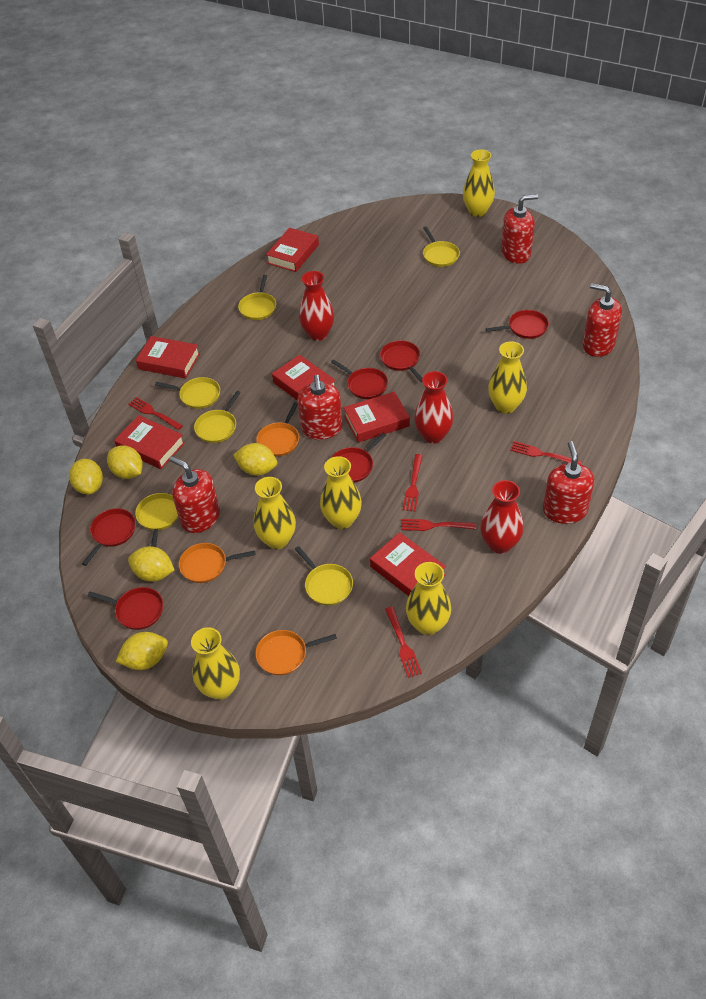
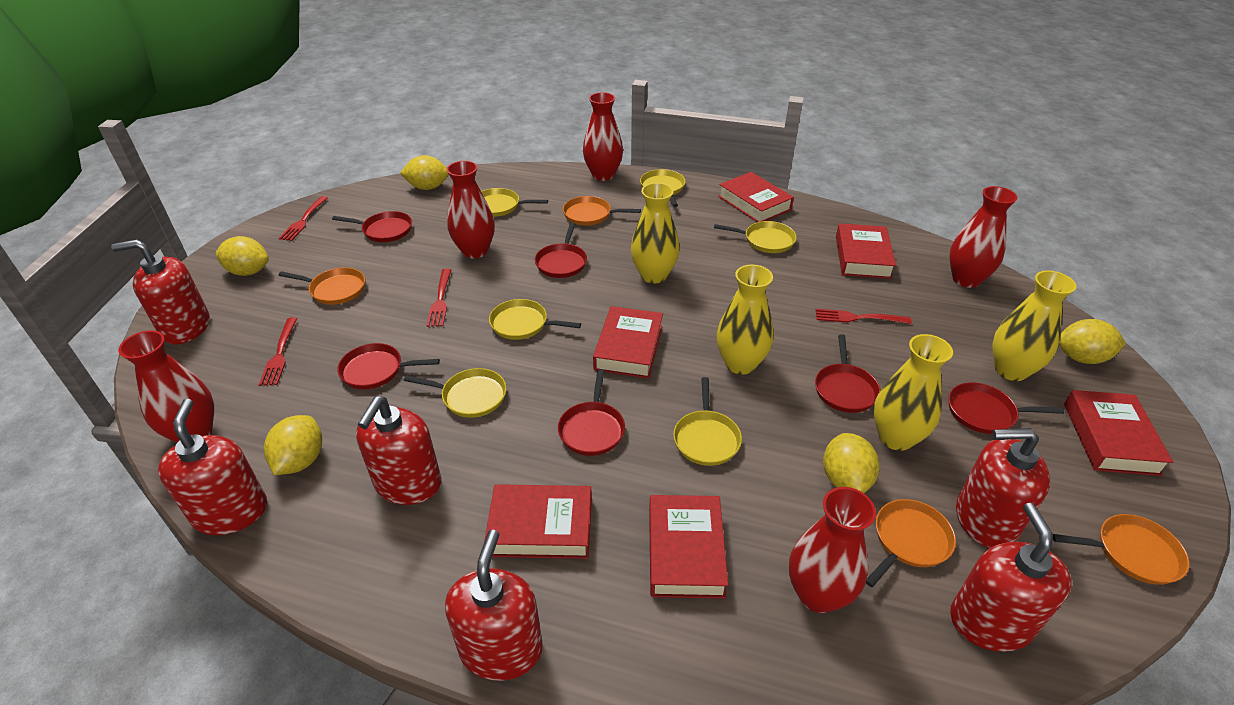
orange pan: [179,543,256,583] [255,630,337,675] [256,402,299,457] = 3 -> [278,267,365,305] [563,196,641,226] [866,499,956,587] [1053,514,1189,585] = 4
red fork: [128,397,183,430] [385,607,422,678] [401,519,476,531] [403,454,423,512] [510,441,582,464] = 5 -> [259,318,297,386] [279,196,328,241] [426,268,451,327] [816,309,912,324] = 4
red soap dispenser: [169,456,220,533] [297,375,342,440] [501,194,538,264] [543,441,595,524] [582,283,622,357] = 5 -> [111,239,210,344] [158,399,267,535] [356,396,441,505] [445,530,543,681] [950,503,1071,652] [956,428,1050,548] = 6
red vase: [299,271,334,341] [414,371,453,444] [480,480,524,554] = 3 -> [118,330,214,443] [446,161,495,259] [583,92,623,181] [789,487,876,613] [949,186,1018,288] = 5
yellow vase: [191,627,240,700] [254,477,296,549] [320,456,362,529] [406,562,451,635] [463,149,495,217] [488,341,527,414] = 6 -> [631,183,680,284] [717,264,773,375] [874,334,953,451] [992,270,1077,381] = 4

